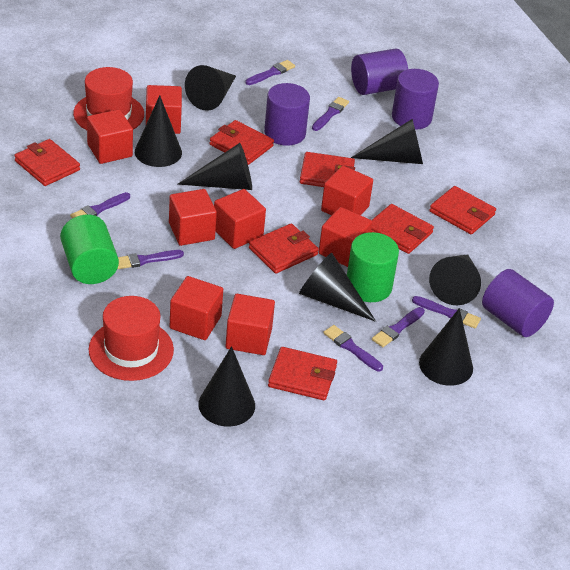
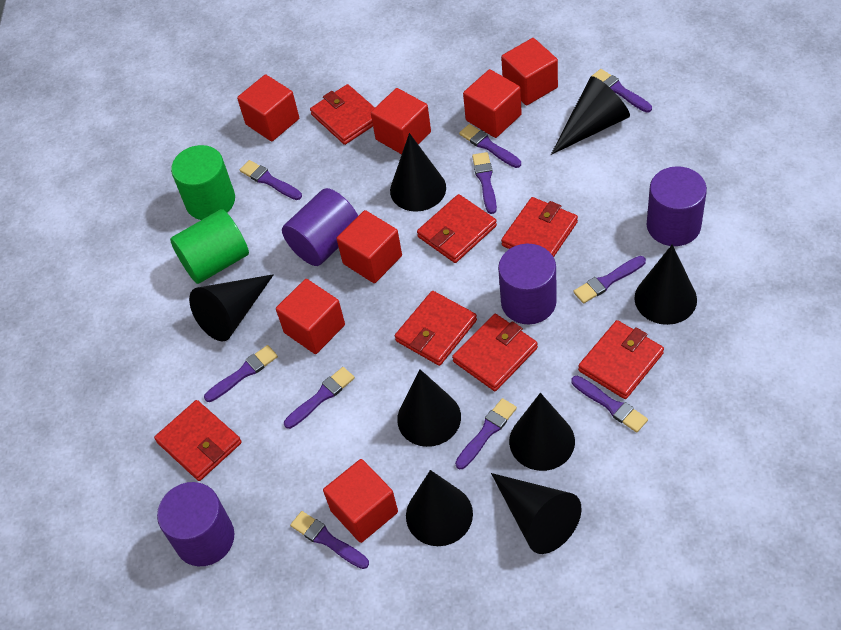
purple brush: [70,192,130,218] [117,250,184,269] [246,60,295,85] [312,97,349,131] [323,325,383,371] [372,307,425,347] [412,296,481,328] = 7 -> [204,345,278,402] [240,160,302,200] [284,367,355,429] [290,511,369,569] [455,398,517,469] [459,124,521,168] [472,152,497,214] [571,376,648,433] [573,256,646,303] [592,69,652,113] = 10
red cube: [87,109,133,164] [146,85,182,134] [169,189,217,246] [169,276,223,340] [214,189,266,249] [226,294,275,355] [319,207,372,267] [321,166,373,215] = 8 -> [237,74,299,141] [276,279,345,354] [323,459,398,543] [337,210,402,283] [371,88,431,154] [463,69,522,138] [501,38,558,105] = 7
red hat: [73,67,144,130] [89,296,174,381] = 2 -> none = 0

